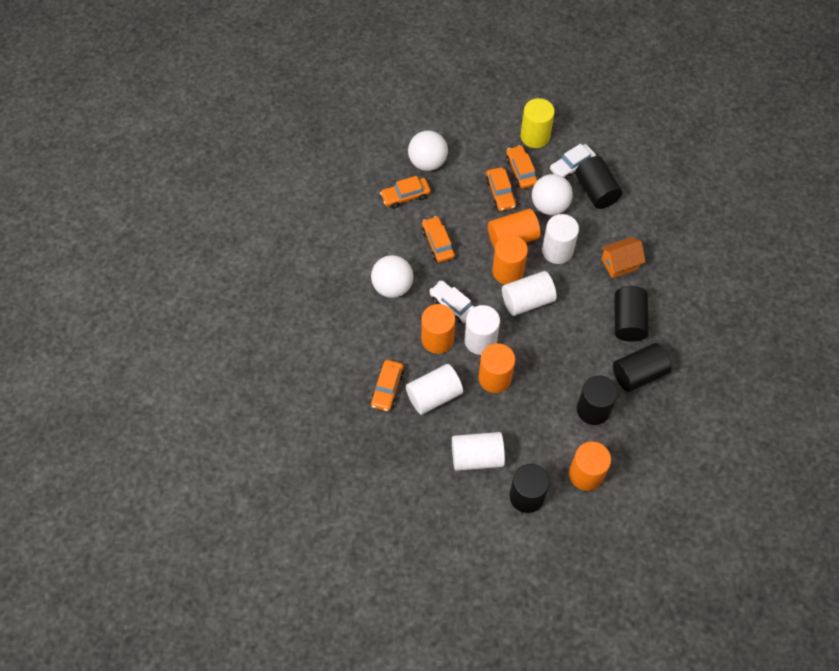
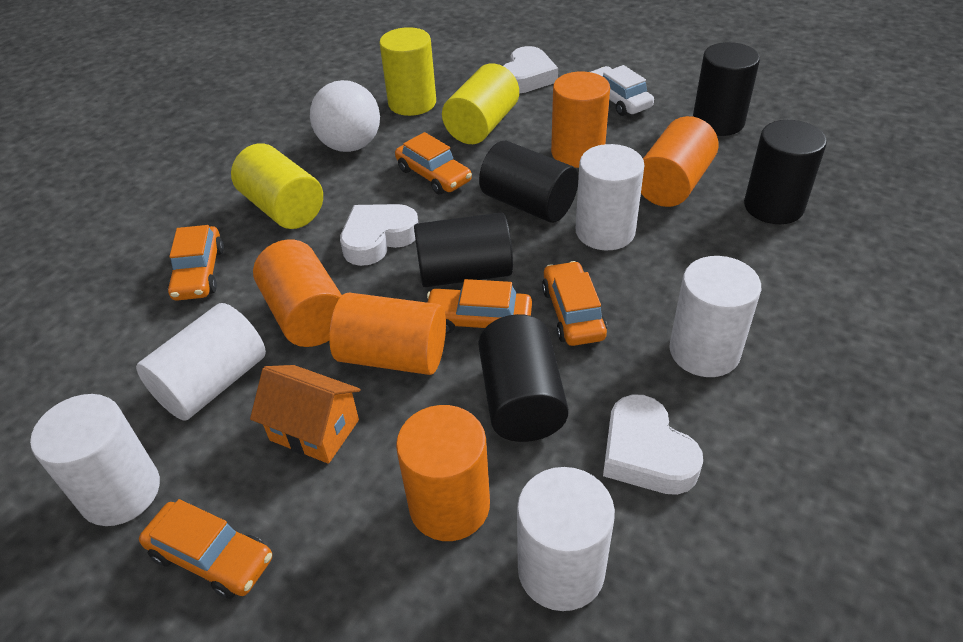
white ball: [371,255,414,298] [408,131,448,171] [532,174,573,215] = 3 -> [310,80,380,152] = 1
white car: [429,281,475,324] [550,144,596,180] = 2 -> [591,65,654,116] = 1
white heart: none = 0 -> [340,204,418,266] [504,46,558,94] [603,394,703,495] = 3
yellow cylinder: [520,98,555,148] = 1 -> [231,144,323,229] [379,27,436,116] [442,63,519,144] = 3

